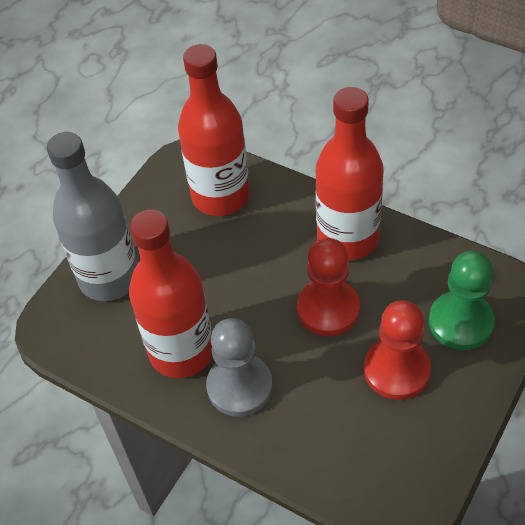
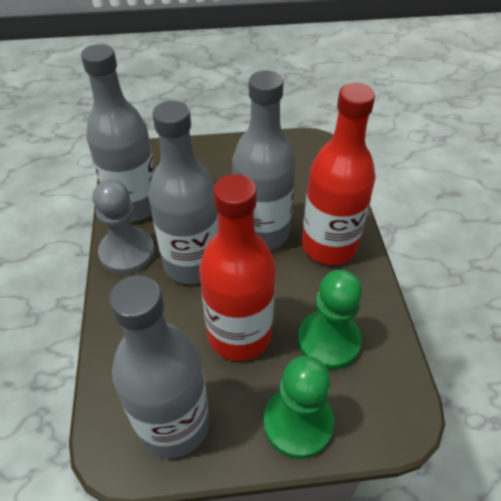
green pawn: [429,251,495,350] = 1 -> [264,356,334,459] [298,270,362,370] = 2
grey bottle: [47,132,138,301] = 1 -> [81,44,156,222] [109,275,210,458] [148,101,218,284] [232,70,296,250] = 4
red bottle: [129,210,212,378] [178,44,250,216] [315,87,384,261] = 3 -> [199,174,276,361] [302,83,375,265] = 2
red pawn: [297,238,360,336] [364,300,431,400] = 2 -> none = 0

